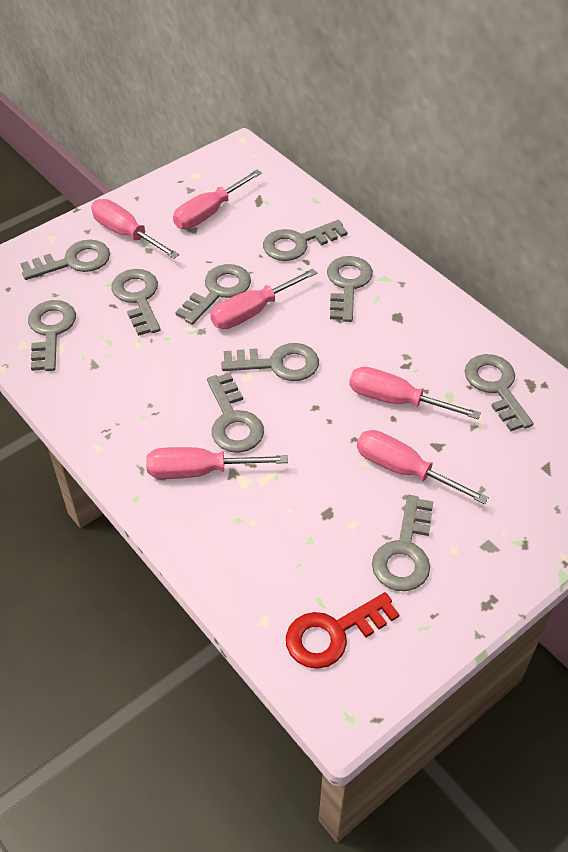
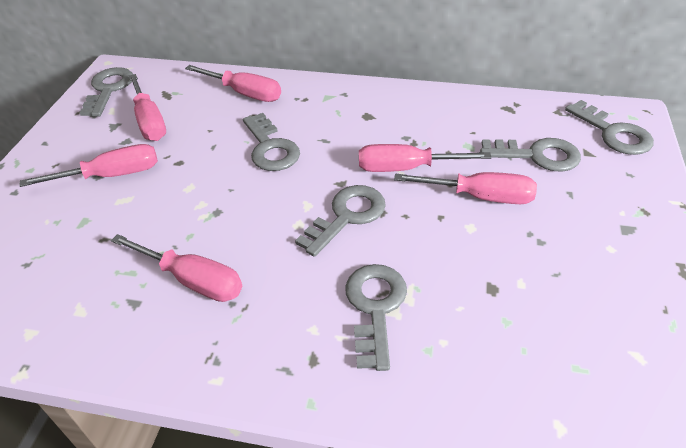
grey key: [20,240,110,280] [28,300,76,371] [111,269,161,336] [175,264,251,325] [207,373,264,453] [221,343,319,381] [263,220,347,261] [327,256,373,322] [372,495,433,591] [465,354,534,432] = 10 -> [79,67,133,117] [243,113,300,171] [295,185,386,257] [345,264,407,371] [480,138,581,171] [565,100,654,155] = 6
red key: [286,592,400,669] = 1 -> none = 0

